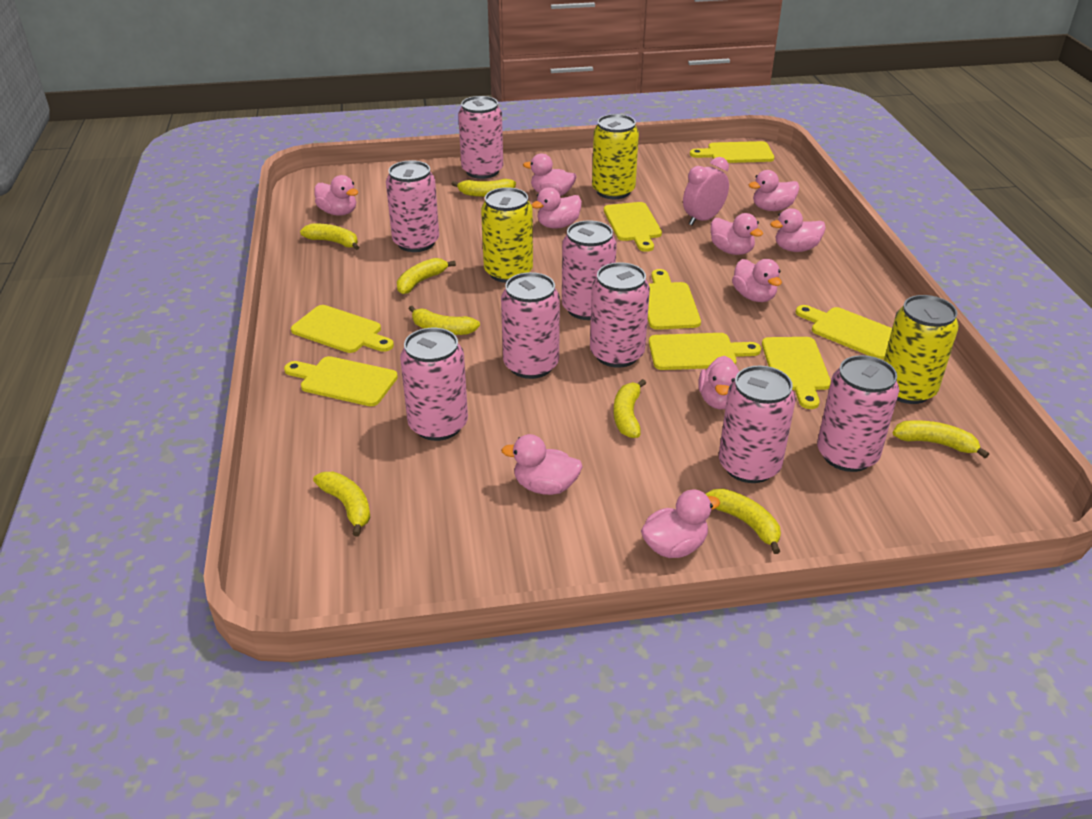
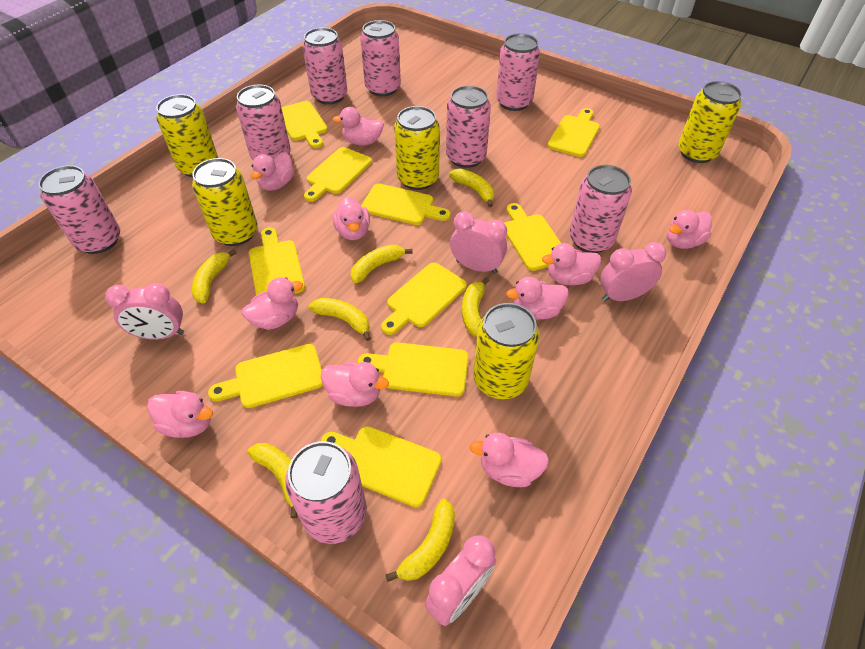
pink clock: [683,157,729,225] = 1 -> [105,283,184,340] [425,536,496,626] [450,211,507,274] [600,242,666,301] = 4
yellow banana: [300,223,359,250] [313,472,370,536] [397,258,456,294] [409,306,480,335] [452,179,516,197] [613,379,646,438] [706,488,781,554] [893,420,989,458] = 8 -> [192,249,237,304] [247,443,298,518] [308,298,371,341] [351,244,413,283] [386,499,455,582] [449,169,494,207] [462,277,489,337] = 7
yellow can: [481,187,533,283] [592,114,639,199] [884,295,959,404] = 3 -> [156,94,218,177] [192,158,258,246] [394,106,440,190] [473,303,539,399] [678,81,742,163] = 5
yellow cutting board: [284,356,398,406] [291,305,394,353] [604,202,662,252] [648,269,701,330] [649,333,761,370] [690,141,774,163] [762,337,831,409] [796,305,892,360] = 8 -> [208,344,323,408] [249,227,305,295] [282,101,328,148] [304,147,372,202] [321,426,441,507] [358,342,469,397] [361,183,451,225] [381,263,467,335] [504,203,561,271] [547,108,600,157] = 10

